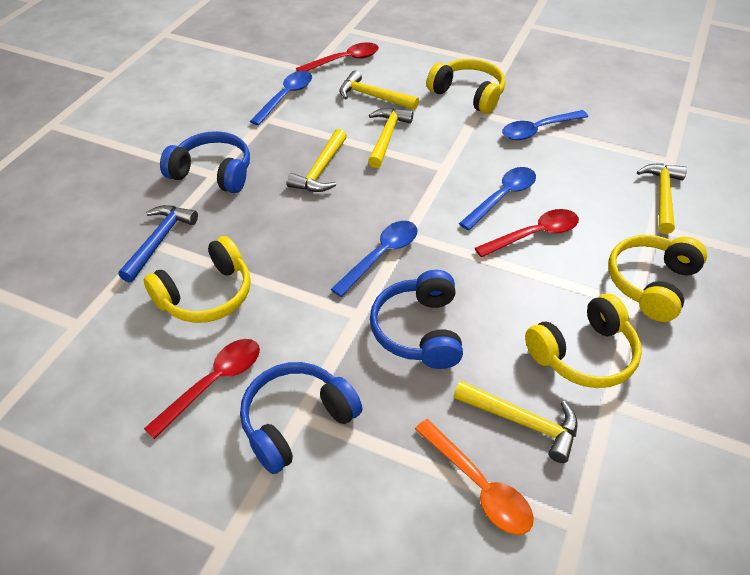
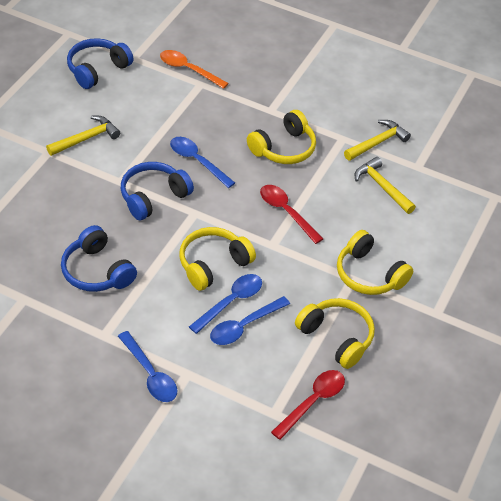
blue hammer: [118,205,198,283] = 1 -> none = 0
red spoon: [144,339,260,439] [296,42,379,71] [475,209,579,258] = 3 -> [260,185,323,244] [271,370,345,440] = 2
yellow hammer: [287,129,347,192] [339,70,419,110] [368,108,413,168] [453,381,578,463] [637,163,687,234] = 5 -> [46,116,120,156] [344,120,411,161] [355,157,416,214] = 3

